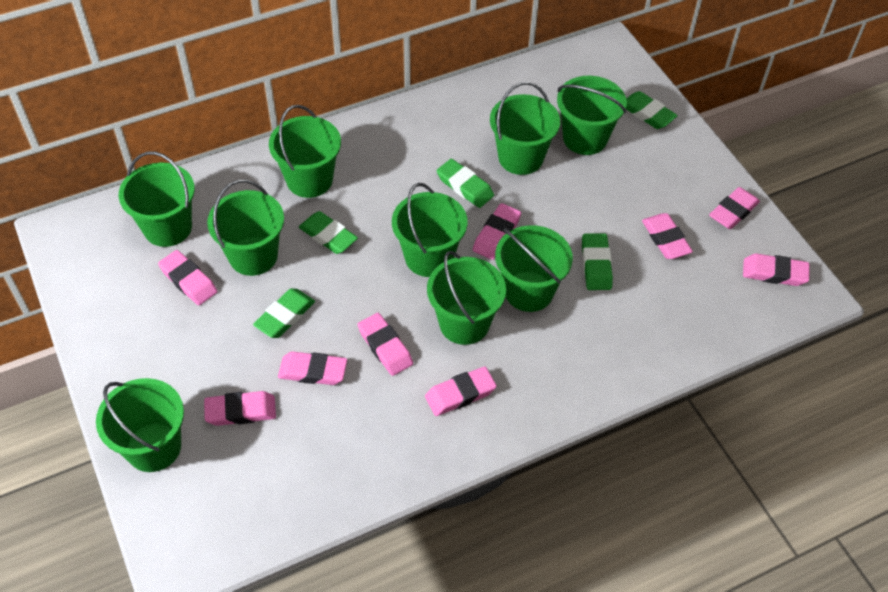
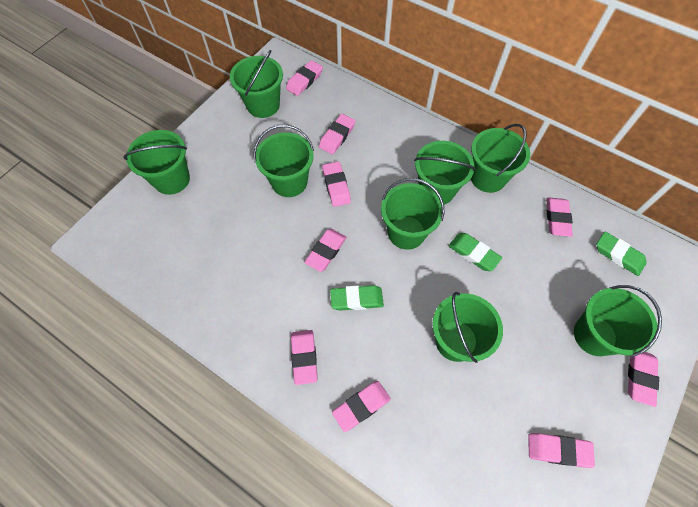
green bucket: [96,378,184,472] [119,151,195,247] [207,180,284,276] [269,105,341,198] [392,183,467,277] [427,251,506,345] [490,82,560,175] [495,225,573,312] [557,76,627,155] = 9 -> [124,130,190,195] [230,50,283,118] [253,124,314,197] [381,178,445,250] [414,141,476,205] [432,292,503,363] [471,124,530,193] [574,285,662,357] = 8
green eraser: [253,288,315,338] [299,211,358,254] [437,159,494,208] [582,233,613,290] [626,91,678,129] = 5 -> [330,285,384,311] [449,233,502,271] [596,232,647,276] = 3

